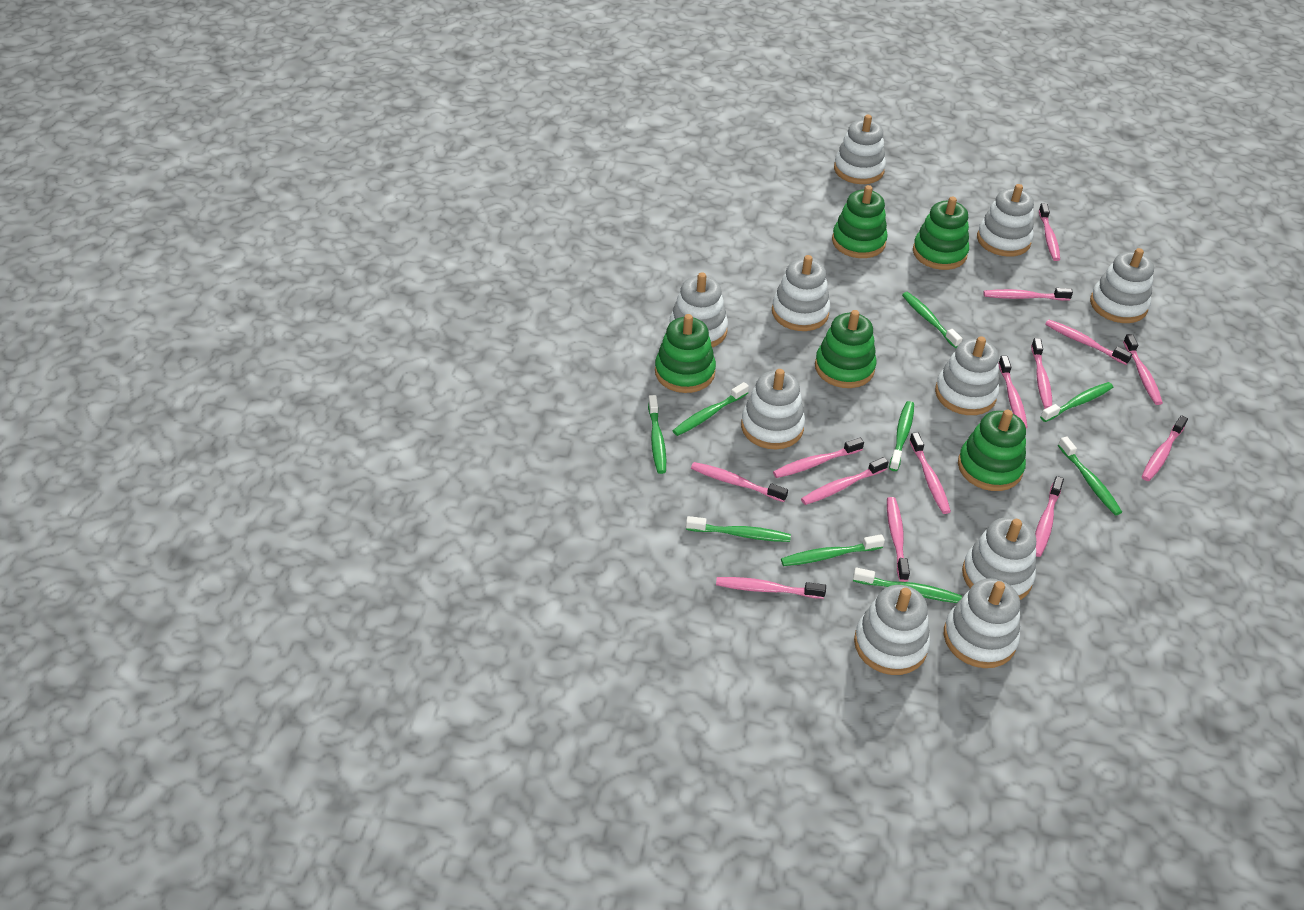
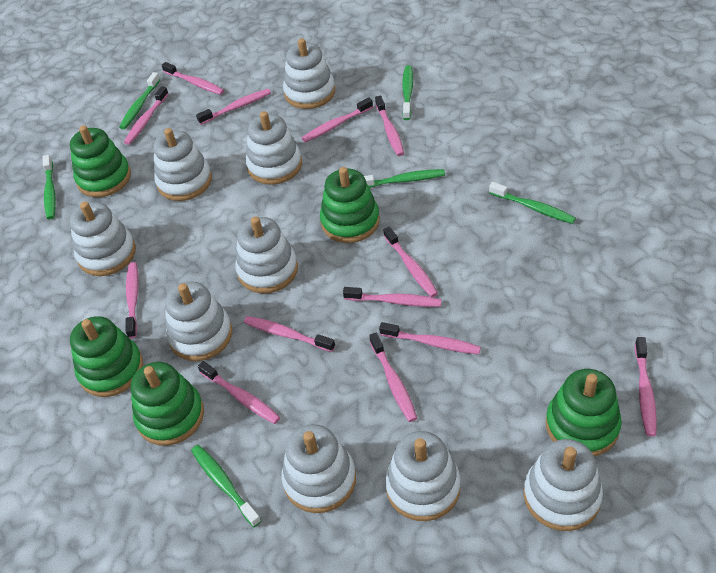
green toothbrush: [648,395,666,474] [673,382,749,436] [686,516,791,542] [781,534,885,566] [853,567,962,603] [889,401,914,471] [902,292,962,348] [1040,382,1113,422] [1058,436,1122,515] = 9 -> [43,155,56,219] [119,72,160,130] [191,445,261,527] [364,169,445,188] [402,65,413,120] [489,182,576,224] = 6
pink toothbrush: [691,462,788,502] [716,577,826,599] [773,438,864,478] [801,457,889,505] [887,497,910,582] [909,432,951,514] [983,288,1073,301] [998,356,1028,429] [1031,338,1052,409] [1035,476,1064,557] [1039,203,1060,261] [1045,320,1132,365] [1123,334,1163,405] [1142,415,1188,481] = 14 -> [124,86,169,145] [125,262,139,338] [162,62,224,95] [196,89,271,125] [198,361,280,424] [244,316,335,352] [302,97,373,142] [343,287,442,307] [369,333,417,422] [375,96,404,156] [379,322,481,355] [383,226,438,297] [635,337,657,437] = 13
white stacking toy: [669,272,728,347] [741,369,805,449] [772,255,830,331] [834,115,886,184] [854,585,930,675] [935,336,999,415] [944,578,1020,668] [962,517,1036,600] [977,184,1034,257] [1090,248,1154,323] = 10 -> [70,201,136,276] [153,128,212,201] [165,282,232,361] [235,217,298,293] [246,111,302,185] [282,424,356,513] [283,38,335,109] [385,431,461,521] [524,439,603,531] = 9

